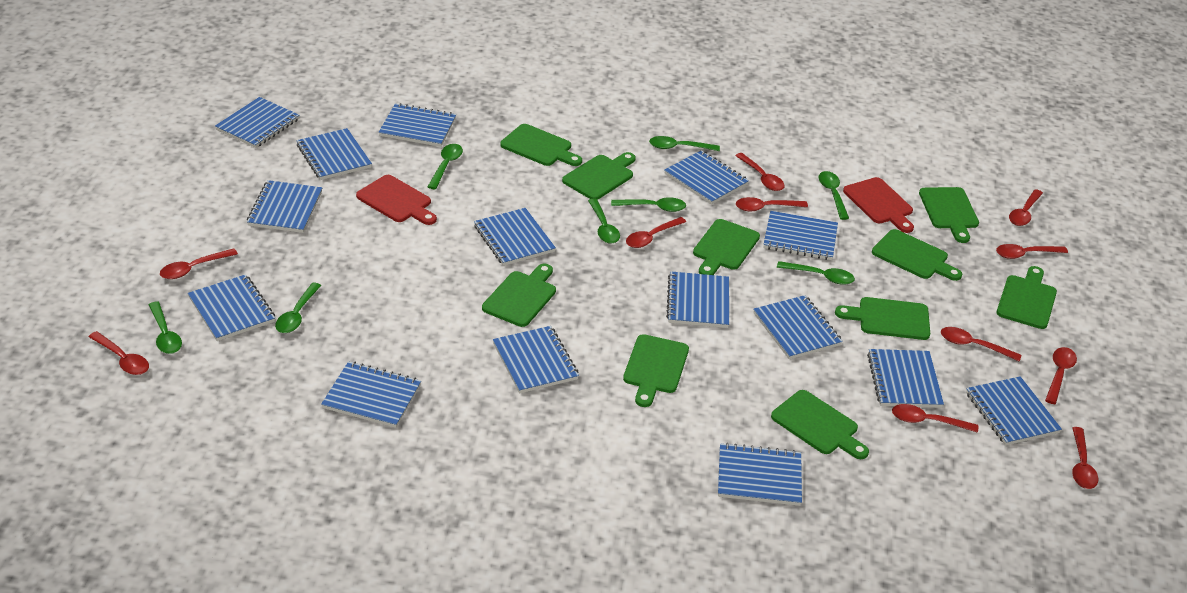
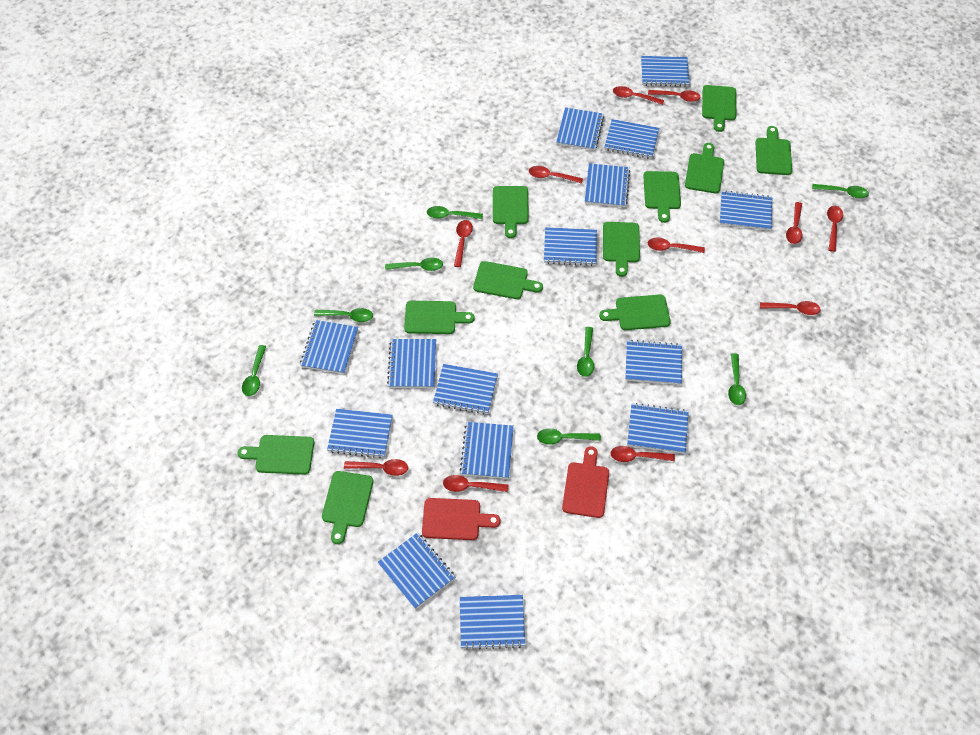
green cutting board: [482,264,556,327] [500,124,582,166] [562,152,636,200] [623,334,689,407] [693,219,760,275] [771,390,869,459] [835,297,930,340] [872,229,962,281] [919,187,979,243] [997,266,1057,329] = 10 -> [237,435,314,475] [322,471,373,544] [404,301,475,334] [473,261,543,299] [493,186,529,238] [599,294,671,330] [603,222,640,277] [643,171,681,223] [685,143,724,193] [702,85,736,132] [756,126,792,175] = 11

